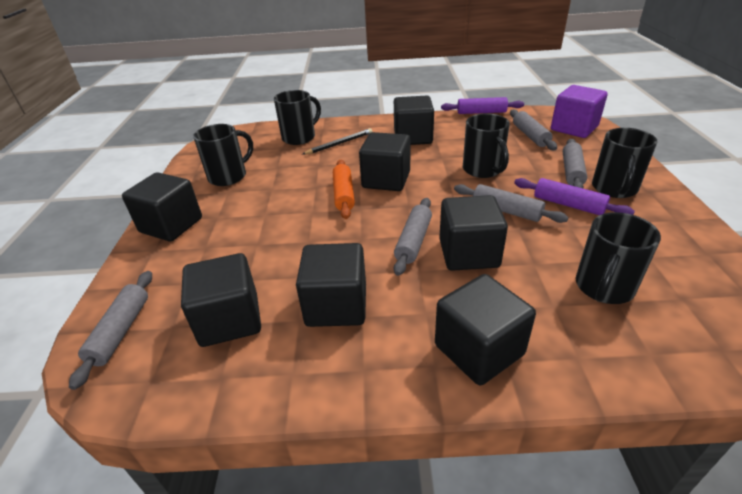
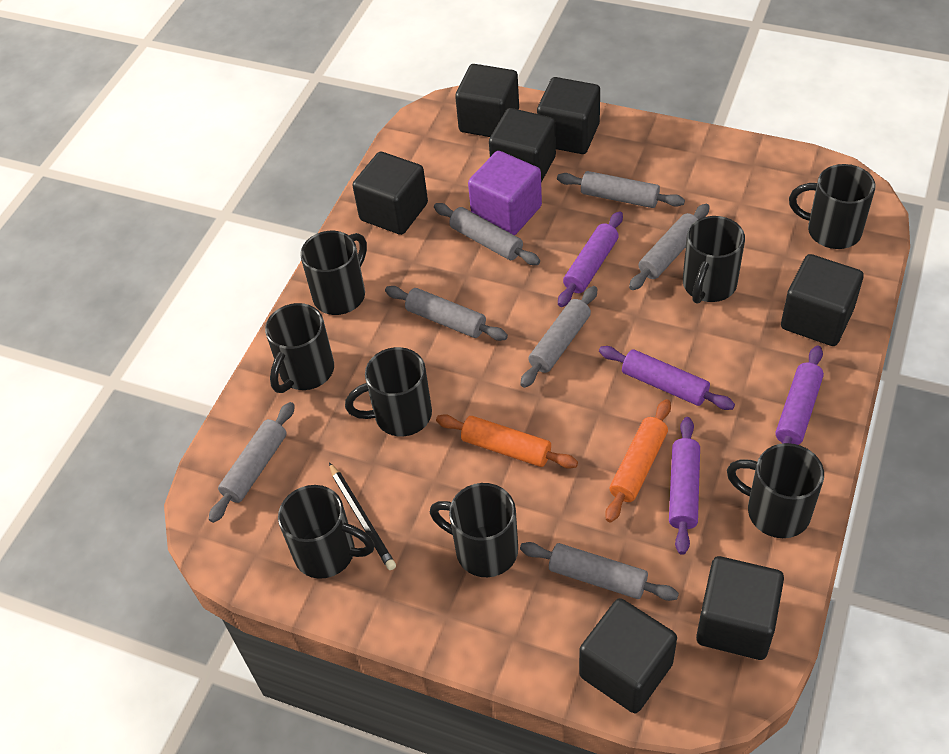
black mug: [193,124,253,186] [274,90,321,145] [463,113,510,178] [576,212,661,304] [592,128,657,198] = 5 -> [265,303,334,393] [278,485,375,579] [300,231,367,315] [345,347,432,436] [430,483,518,577] [683,216,745,304] [727,443,824,538] [789,164,875,249] = 8
grey rolling pin: [69,271,152,390] [394,198,432,276] [454,184,568,223] [510,109,557,150] [563,139,587,188] = 5 -> [209,402,295,523] [385,286,508,341] [434,203,540,265] [520,286,597,388] [520,542,679,601] [557,171,685,208] [629,204,710,290] = 7
orange rolling pin: [333,160,355,219] = 1 -> [436,414,578,469] [605,399,671,523] = 2
purple rolling pin: [441,97,524,114] [514,178,635,215] = 2 -> [558,211,623,307] [599,346,735,410] [669,417,700,555] [776,345,824,445] = 4

